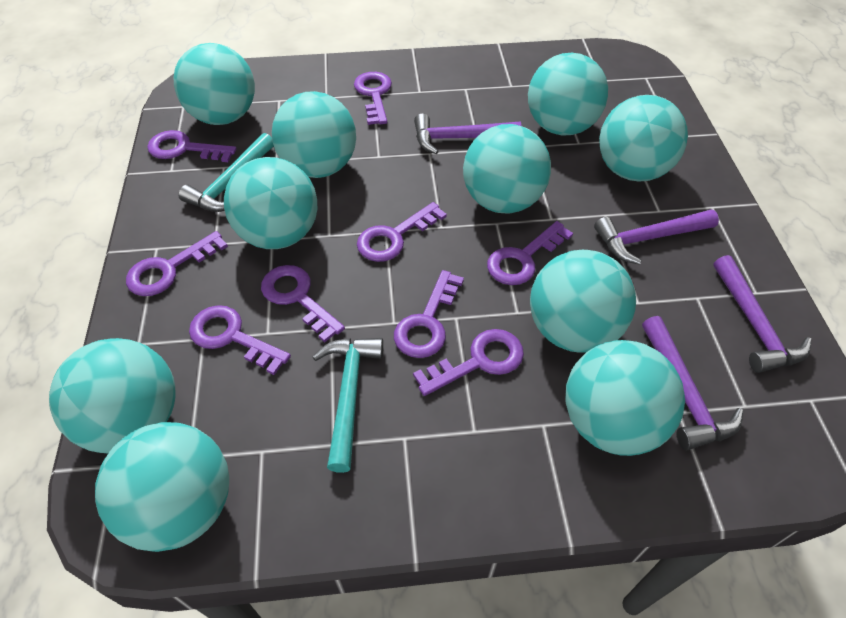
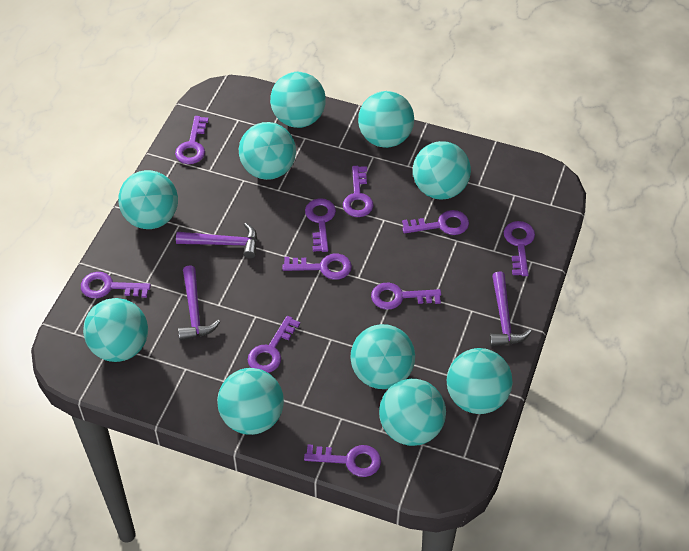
purple hammer: [414,113,522,154] [594,210,719,265] [642,316,743,450] [713,255,811,373] = 4 -> [176,222,257,259] [178,265,220,341] [489,272,532,346] = 3
purple key: [126,231,228,296] [147,130,236,162] [189,305,291,375] [261,265,345,342] [354,72,392,125] [357,202,447,262] [394,270,464,358] [413,329,524,396] [487,221,573,285] = 9 -> [81,272,151,298] [175,116,209,164] [248,316,300,373] [282,254,352,280] [304,444,381,477] [305,198,336,252] [343,166,373,217] [371,282,441,310] [402,210,469,235] [504,221,535,276] = 10
turquoise hammer: [178,133,274,212] [313,338,383,473] = 2 -> none = 0

